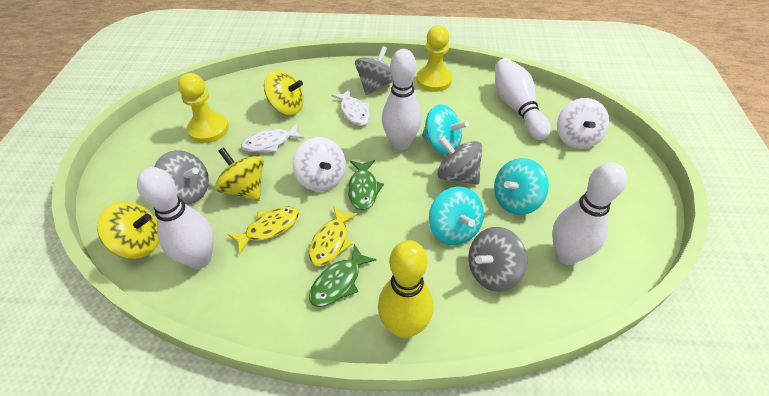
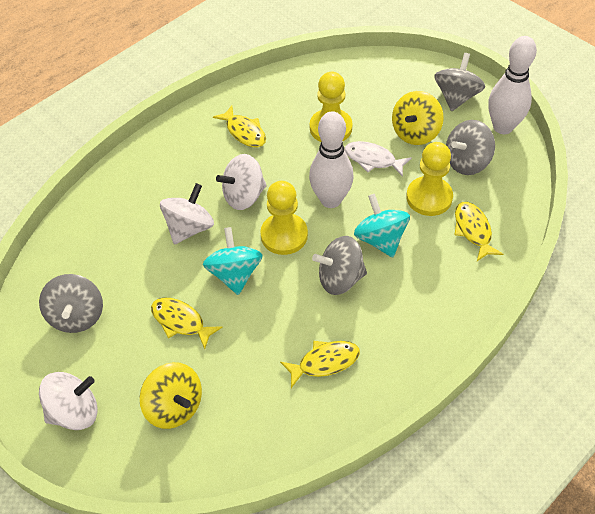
green fish: [309,244,376,307] [348,160,384,210] = 2 -> none = 0
turquoise spinning top: [422,104,469,155] [429,186,484,245] [494,158,549,215] = 3 -> [203,227,263,295] [354,194,410,258] = 2
white bowling pin: [137,167,214,269] [382,49,422,150] [495,58,551,140] [552,162,627,265] = 4 -> [309,111,354,208] [488,36,537,134] = 2
white fish: [241,123,304,152] [331,89,370,126] = 2 -> [344,141,412,177] = 1
white spinning top: [293,137,346,192] [557,98,609,149] = 2 -> [39,372,98,430] [160,183,214,245] [216,154,267,210] = 3
yellow bowling pin: [378,240,433,338] = 1 -> none = 0
yellow fish: [227,206,299,254] [309,207,358,267] = 2 -> [151,297,223,349] [213,105,266,147] [280,341,360,388] [454,202,503,261] = 4
yellow pawn: [178,73,229,143] [416,25,452,92] = 2 -> [260,181,308,255] [310,72,353,142] [406,142,453,216] = 3
yellow spinning top: [97,202,159,259] [215,147,264,201] [264,70,304,115] = 3 -> [140,362,202,429] [392,91,444,145] = 2

